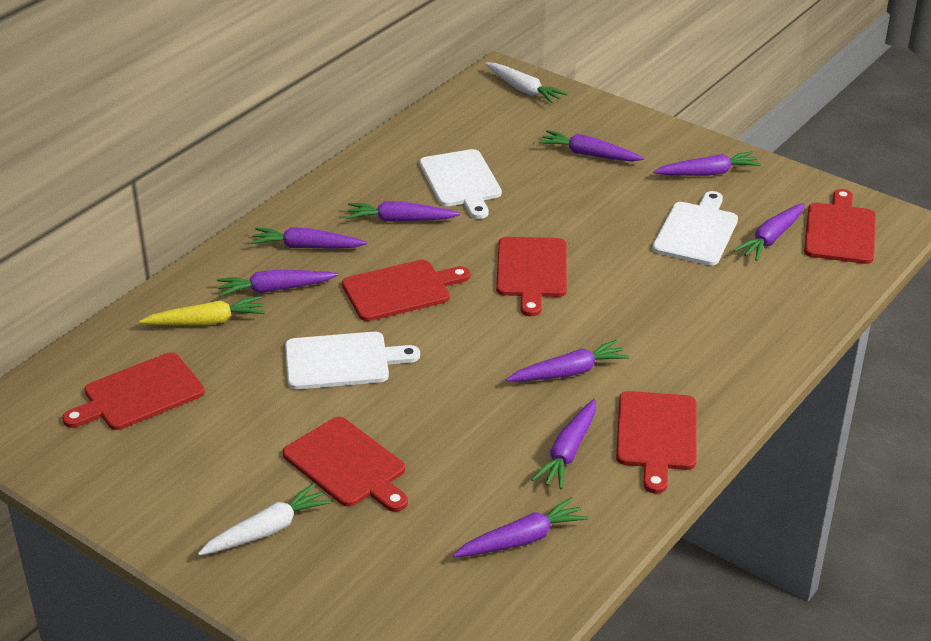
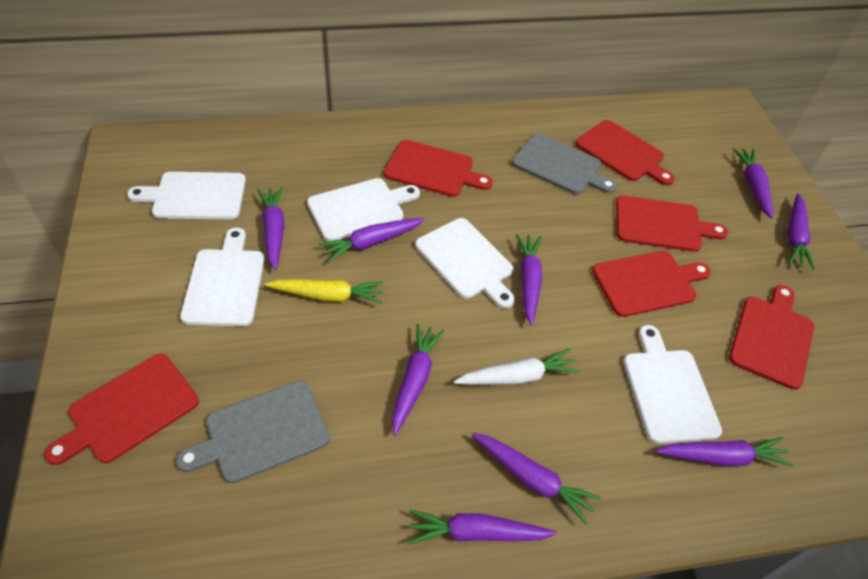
grey cutting board: none = 0 -> [176,380,330,483] [512,133,617,194] = 2
white carrot: [198,483,331,556] [485,63,568,104] = 2 -> [454,348,580,385] = 1
white cutting board: [285,332,420,389] [420,149,502,219] [652,191,738,266] = 3 -> [127,172,246,219] [180,228,265,326] [307,178,420,241] [415,218,515,308] [623,325,722,444] = 5

